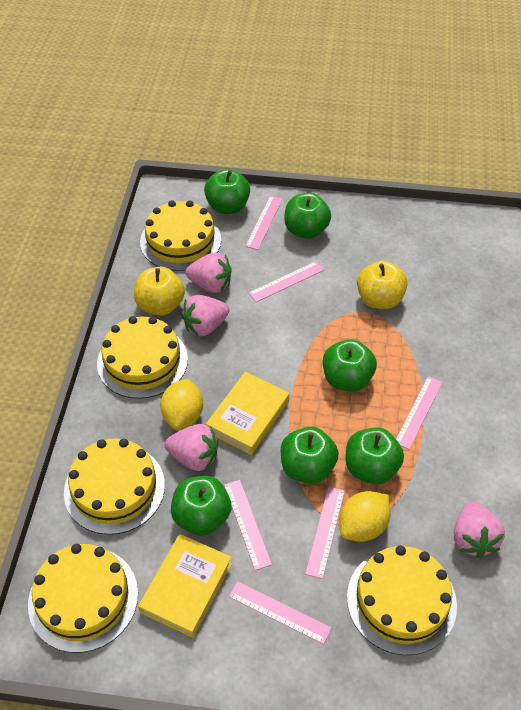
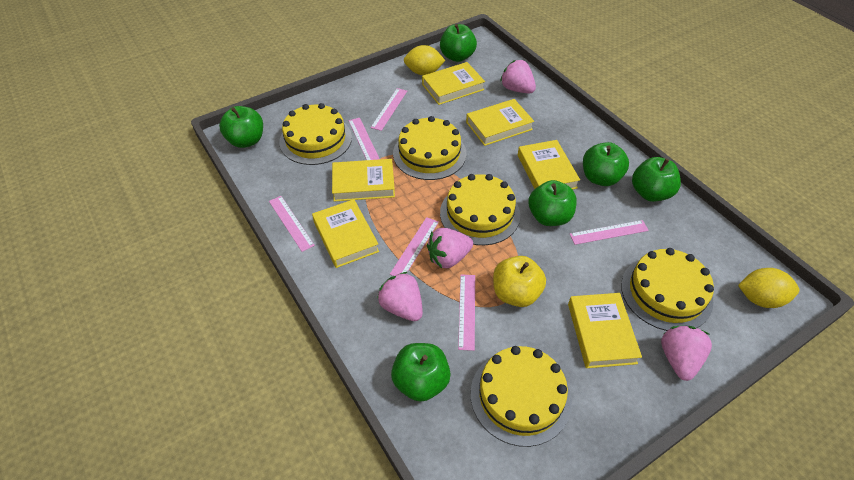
yellow apple: [134,267,185,316] [357,260,408,309] = 2 -> [493,256,546,307] = 1
yellow book: [138,534,232,638] [206,372,289,455] = 2 -> [312,199,379,268] [332,159,395,202] [422,62,485,105] [466,99,534,146] [518,140,580,189] [568,293,642,368] = 6

